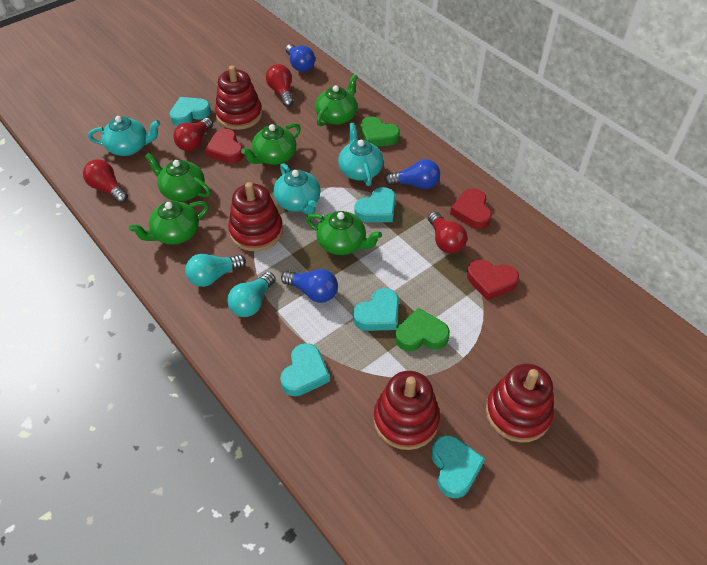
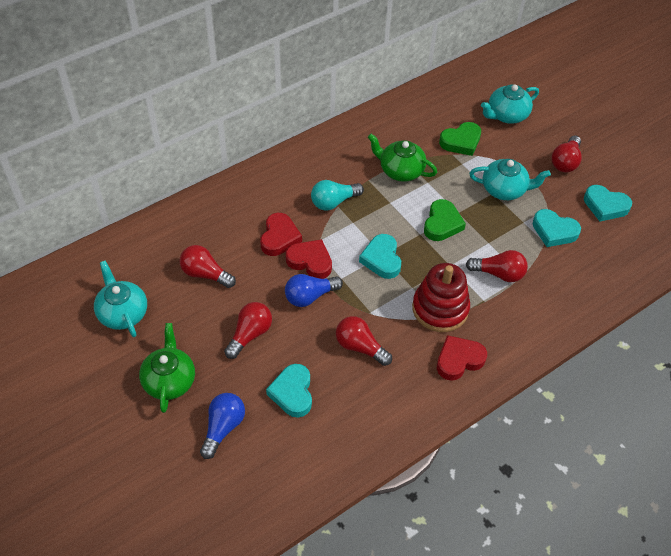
blue light bulb: [281,269,338,303] [286,44,315,72] [384,159,440,189] = 3 -> [200,393,245,459] [285,274,343,307] = 2
green teapot: [129,201,209,245] [145,153,211,201] [241,123,301,165] [306,211,382,255] [315,74,358,126] = 5 -> [139,323,195,413] [368,134,437,182] = 2
red light bulb: [83,159,128,203] [173,118,213,151] [266,64,294,107] [428,211,467,253] = 4 -> [179,245,236,288] [224,302,272,359] [336,316,392,366] [466,250,528,282] [551,136,582,173] = 5
red stacking toy: [215,65,263,130] [228,182,283,251] [373,371,440,450] [486,364,554,443] = 4 -> [412,263,470,332] = 1
turquoise heart: [170,97,211,126] [280,343,330,396] [353,288,399,331] [354,187,396,222] [431,435,485,498] = 5 -> [266,364,312,417] [359,234,401,279] [533,209,581,247] [584,185,632,221] = 4
turquoise light bulb: [185,254,246,287] [227,272,276,317] = 2 -> [311,180,364,211] = 1

